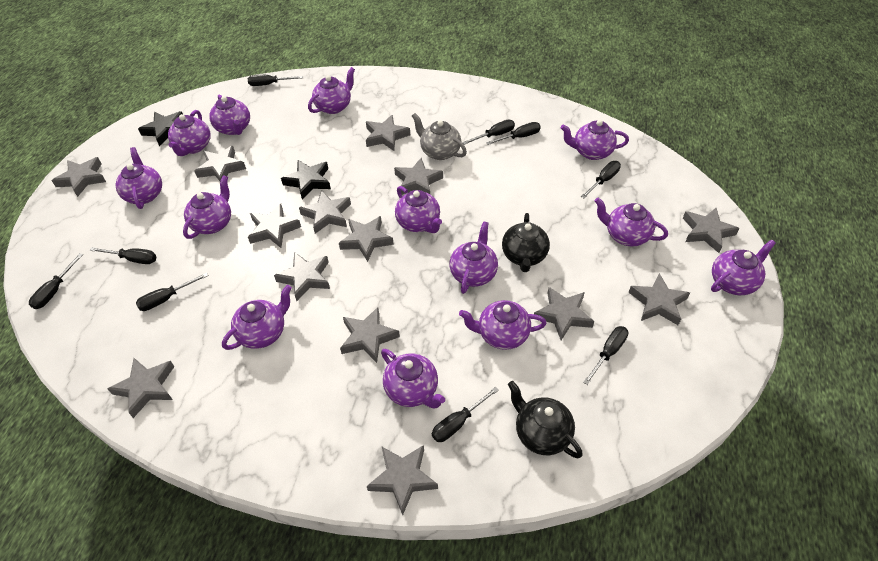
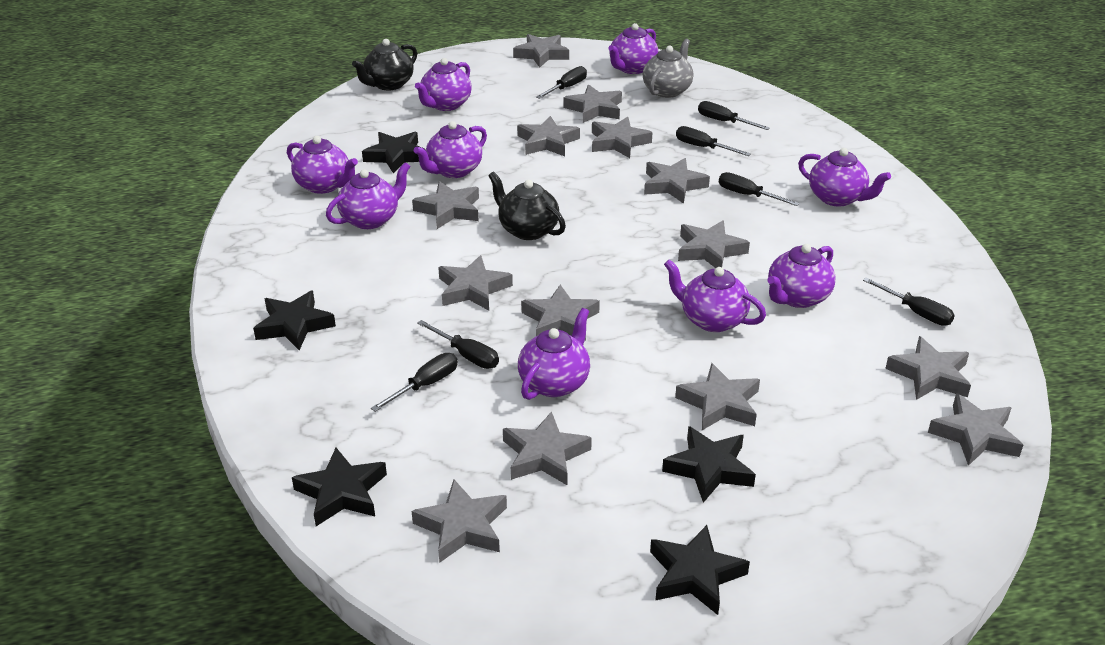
black screwdriver: [29,253,83,309] [90,247,157,264] [136,273,209,311] [248,75,303,86] [432,387,499,442] [462,120,515,145] [486,122,541,145] [581,161,621,198] [583,326,628,385] = 9 -> [371,353,458,412] [417,320,499,369] [536,66,587,99] [676,126,751,156] [698,101,770,130] [719,172,800,206] [863,277,955,326] = 7
black star: [138,111,183,146] [281,160,331,199] = 2 -> [253,291,336,350] [292,448,387,526] [362,132,426,174] [650,525,750,615] [662,426,756,503] = 5
purple teapot: [115,147,162,209] [168,110,211,156] [183,175,231,239] [209,94,250,135] [222,285,292,350] [308,67,355,114] [381,349,445,408] [395,186,442,233] [449,221,498,294] [459,300,547,350] [561,120,629,160] [595,198,668,246] [711,239,776,295] = 13 -> [287,136,358,194] [326,162,411,229] [414,121,487,178] [415,58,472,111] [518,308,590,400] [608,23,658,74] [664,259,766,332] [767,244,836,308] [798,148,891,207] = 9

